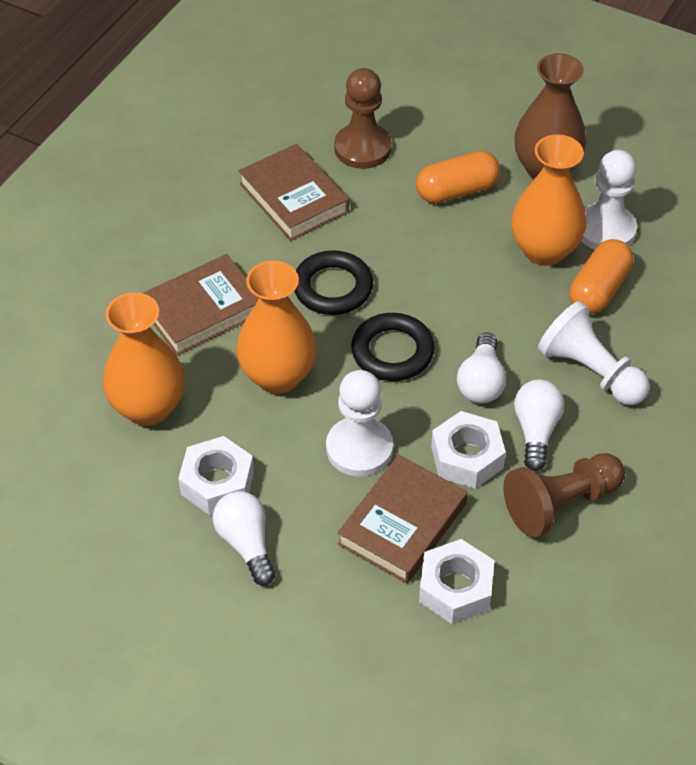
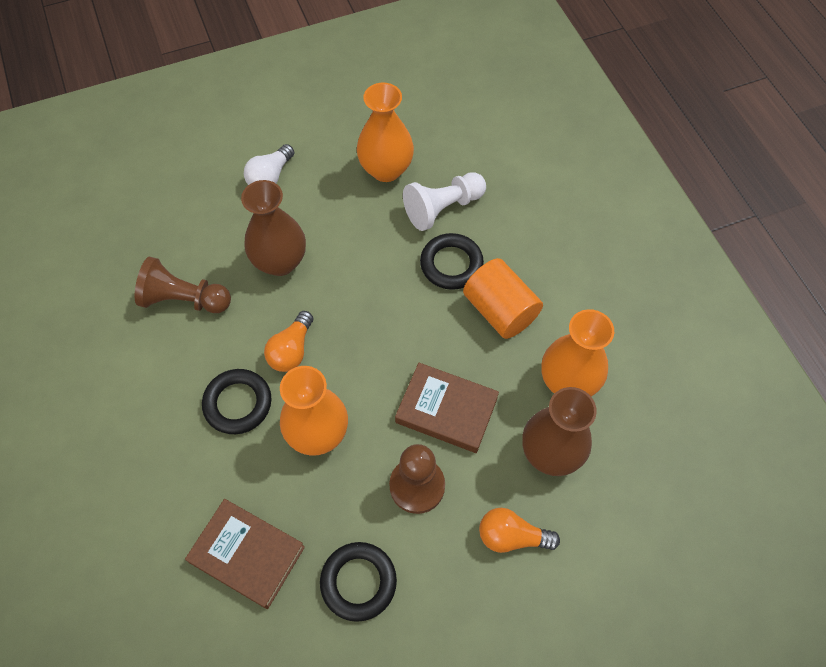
black ring: [294,250,373,315] [351,313,435,381] = 2 -> [202,369,271,434] [320,542,397,622] [420,233,484,290] = 3
brown book: [143,254,259,355] [239,144,349,241] [337,455,468,584] = 3 -> [185,499,305,609] [395,363,499,453] = 2
brown vase: [514,53,586,179] = 1 -> [241,180,306,276] [522,387,597,476] = 2
orange capsule: [416,151,500,203] [570,239,633,314] = 2 -> none = 0
orange cylinder: none = 0 -> [463,258,543,339] = 1
orange light bulb: none = 0 -> [264,311,313,372] [479,508,560,553] = 2
white light bulb: [213,491,275,586] [457,333,506,404] [514,380,564,471] = 3 -> [244,144,294,185] = 1
white nut: [178,436,254,515] [419,539,494,624] [431,411,506,489] = 3 -> none = 0
white pawn: [326,370,393,477] [538,301,650,405] [581,150,637,250] = 3 -> [403,172,486,231] = 1

